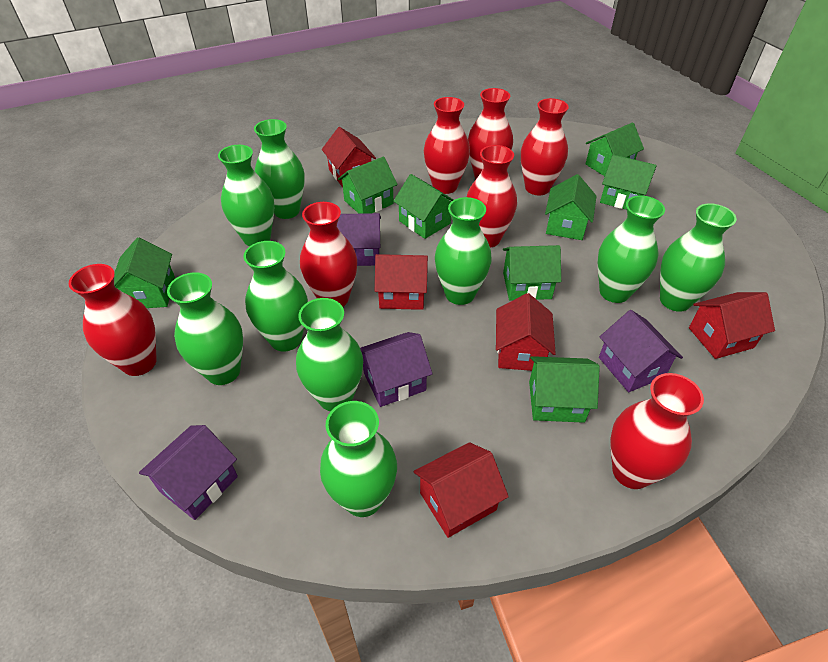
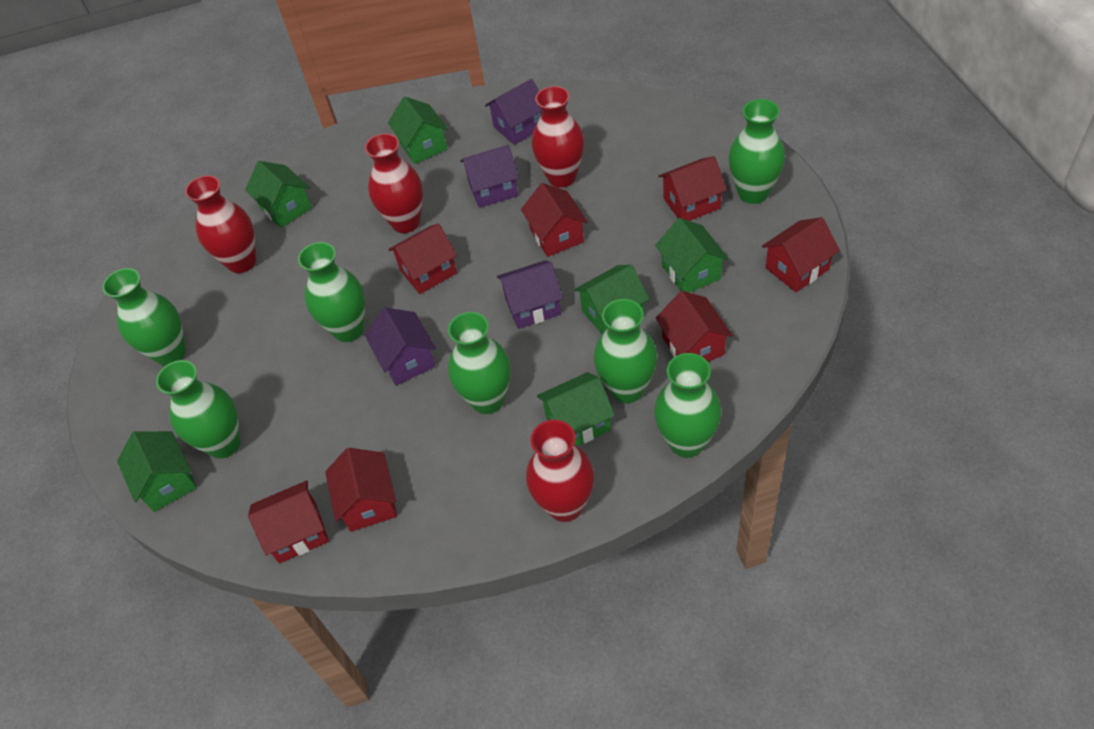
green house: [114,238,175,308] [338,157,398,214] [394,174,454,239] [503,245,561,300] [529,356,600,423] [545,174,597,240] [586,122,644,176] [600,155,657,210] = 8 -> [117,431,197,512] [245,161,312,228] [388,96,448,164] [537,372,615,446] [574,265,649,334] [655,218,729,293] = 6
green vase: [167,272,243,385] [218,145,274,246] [244,241,308,351] [254,119,305,219] [296,298,363,411] [320,401,397,517] [435,197,491,305] [598,196,665,303] [660,203,737,312] = 9 -> [102,268,186,366] [156,360,241,459] [298,242,365,342] [448,312,511,414] [594,299,657,403] [654,353,721,458] [729,99,785,204] = 7
red house: [322,127,376,187] [375,254,428,310] [414,442,509,538] [496,293,556,371] [689,292,775,359] = 5 -> [248,481,329,564] [325,448,397,532] [388,223,457,294] [521,183,588,257] [656,291,733,362] [658,156,727,221] [762,217,840,292] = 7
red vase: [69,264,157,376] [300,202,357,306] [424,97,470,194] [467,145,517,247] [468,88,513,179] [521,98,569,195] [610,373,704,489] = 7 -> [185,175,256,273] [365,133,423,233] [526,420,594,522] [532,86,584,188] = 4

